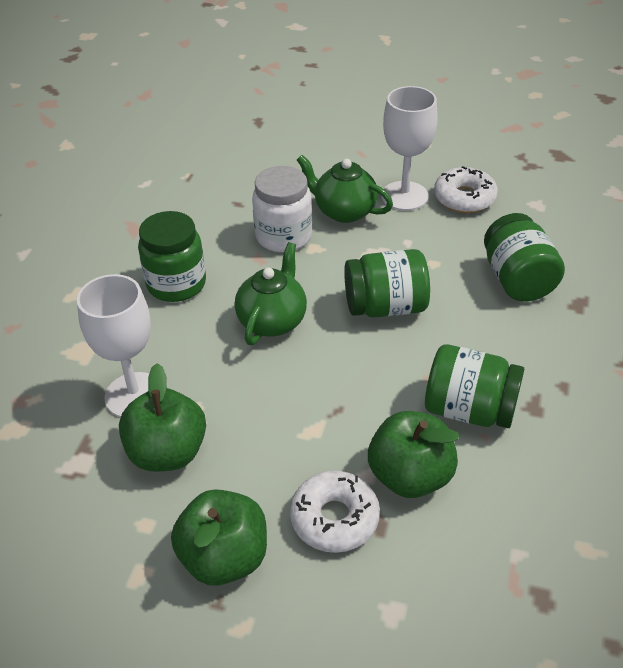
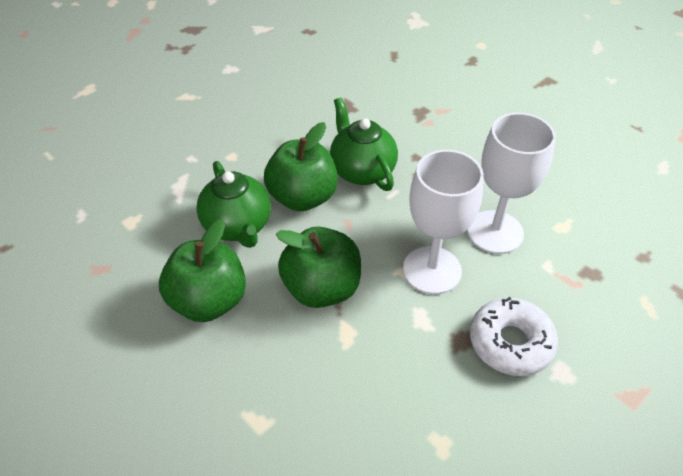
green jar: [138,211,206,302] [344,249,430,318] [425,344,525,428] [484,213,565,301] = 4 -> none = 0
white donut: [290,471,380,553] [434,166,498,213] = 2 -> [470,297,558,376] = 1
white jar: [252,166,312,252] = 1 -> none = 0

